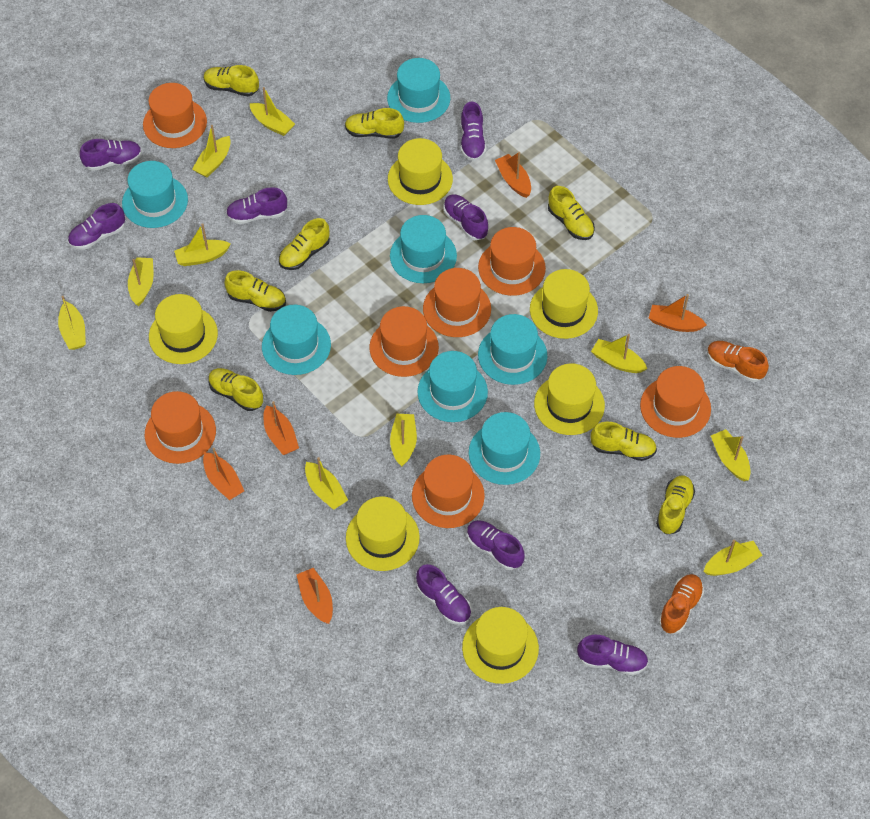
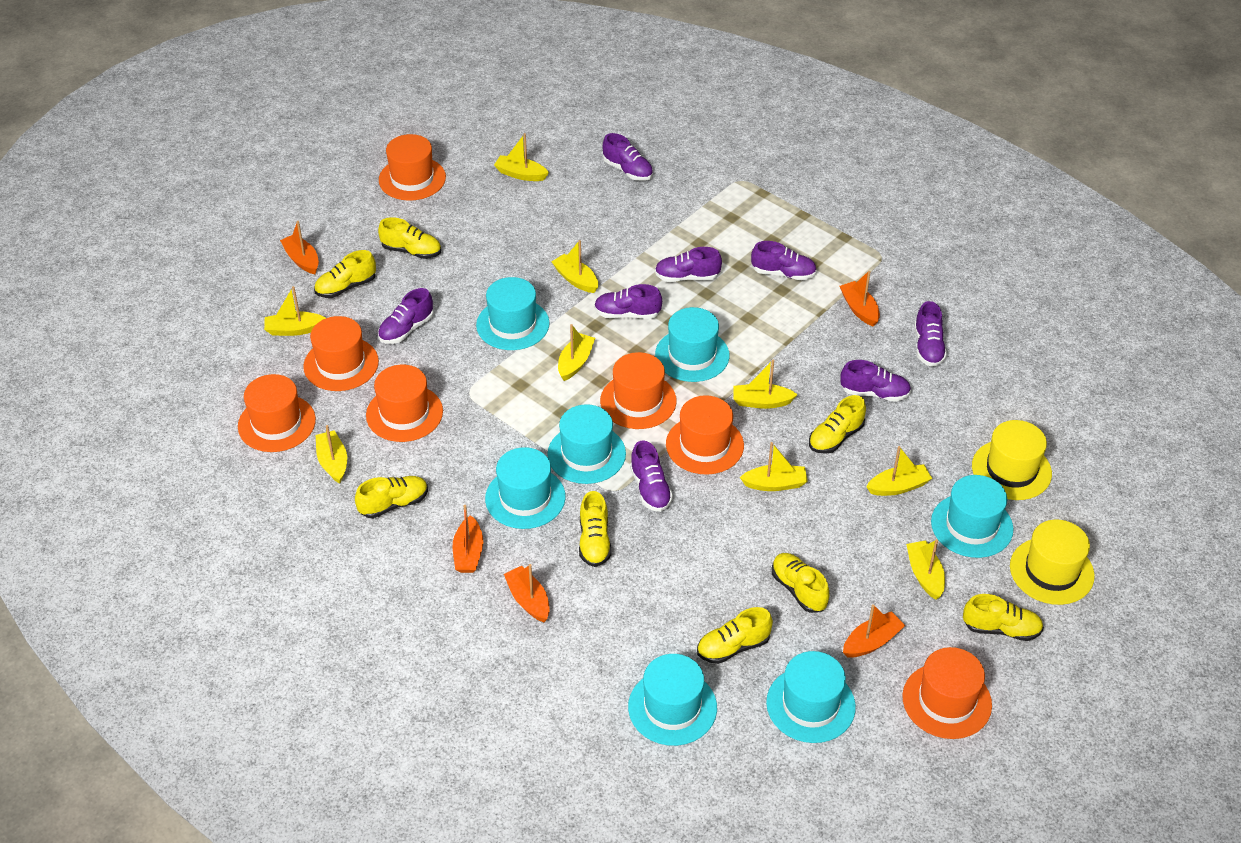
orange shoe: [659,574,704,634] [707,341,769,382] = 2 -> none = 0
yellow boat: [58,296,86,350] [128,257,153,306] [174,223,231,266] [192,125,231,178] [250,87,295,136] [305,457,348,510] [390,414,417,466] [591,334,647,373] [703,540,763,576] [711,429,750,481] = 10 -> [264,286,326,336] [316,425,347,483] [494,133,549,181] [552,240,598,293] [558,324,595,381] [733,360,798,409] [740,442,808,491] [866,446,932,496] [906,539,945,600] = 9
yellow hat: [149,294,218,364] [346,496,420,571] [388,138,453,205] [462,607,539,684] [530,269,598,339] [534,363,605,435] = 6 -> [972,420,1052,500] [1010,520,1095,605] = 2

